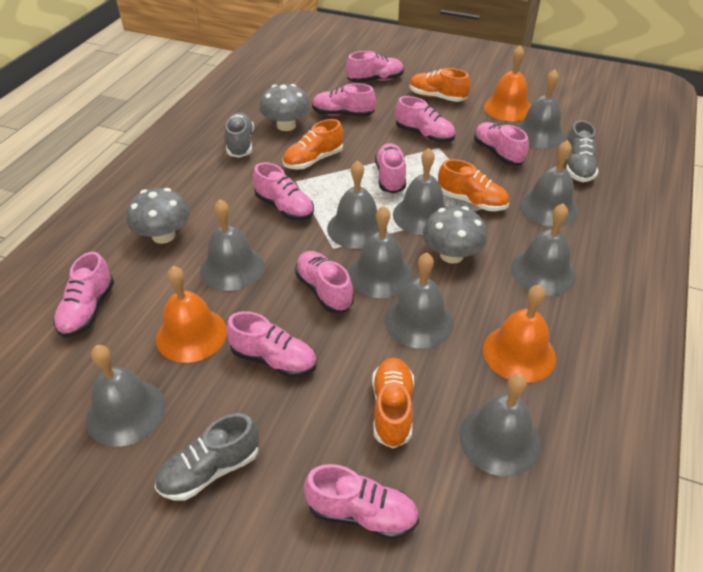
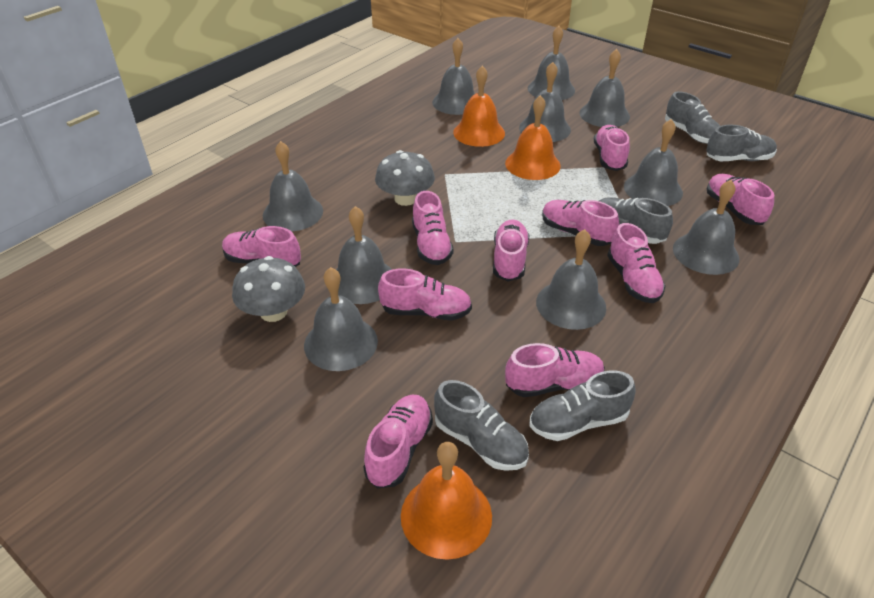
grey mushroom: [126,188,190,244] [259,84,310,131] [423,206,487,264] = 3 -> [232,256,305,322] [375,150,435,206] = 2
grey shoe: [155,413,259,501] [225,112,254,158] [566,120,598,182] = 3 -> [434,380,529,471] [529,371,636,441] [599,197,673,244] [665,91,720,144] [706,125,777,161] = 5
orange shoe: [282,119,343,169] [372,358,414,448] [409,68,470,102] [438,159,509,211] = 4 -> none = 0

